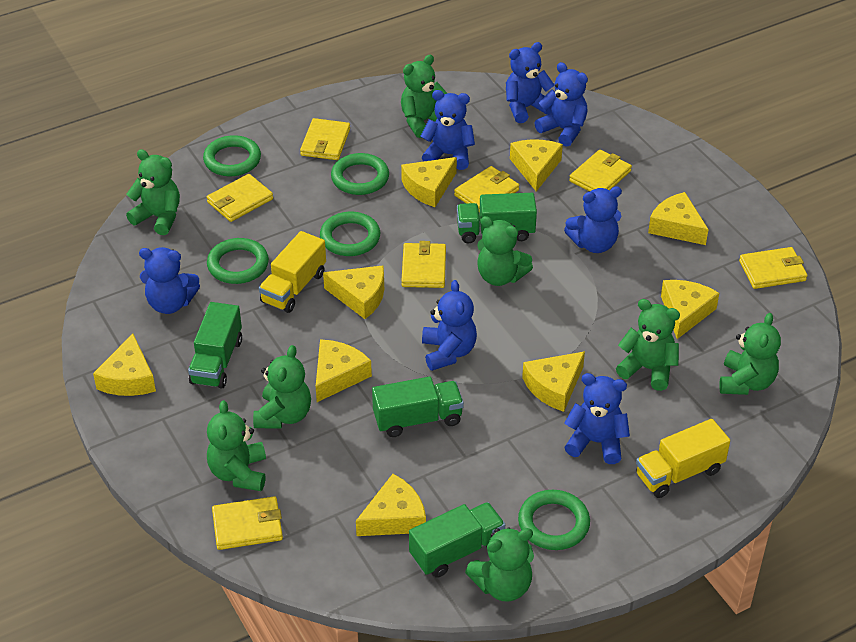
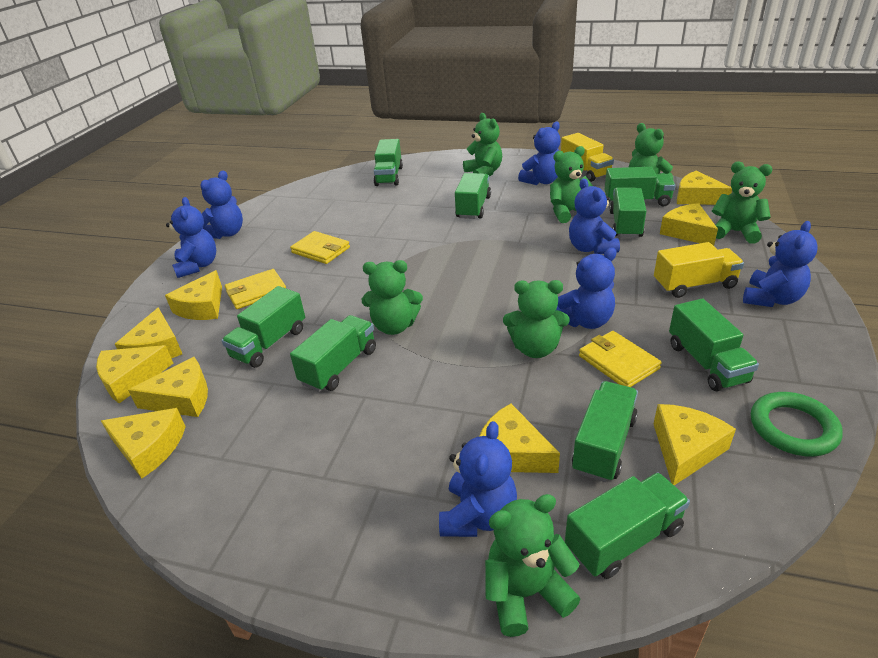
green ring: [203,135,261,176] [207,238,269,284] [320,212,380,256] [331,153,389,195] [518,490,590,550] = 5 -> [751,392,843,457] = 1
green teddy bear: [126,149,180,235] [207,400,266,491] [253,345,311,429] [401,55,447,138] [465,527,534,601] [477,216,533,286] [616,299,680,391] [719,313,781,395] = 8 -> [362,260,423,335] [463,113,502,176] [485,494,581,637] [503,280,570,358] [550,146,593,223] [629,123,673,179] [712,161,773,243] = 7
green truck: [188,302,242,389] [372,377,464,437] [409,502,505,578] [457,193,537,244] = 4 -> [222,286,305,368] [290,315,376,392] [374,139,403,186] [455,173,491,219] [565,472,690,579] [572,381,638,482] [604,167,676,206] [609,187,646,238] [669,299,759,391] = 9
yellow wallet: [207,174,273,222] [212,496,283,550] [300,118,350,160] [402,241,446,288] [454,166,519,211] [569,150,632,191] [739,247,808,289] = 7 -> [225,269,286,309] [290,231,350,264] [579,331,662,387] = 3

